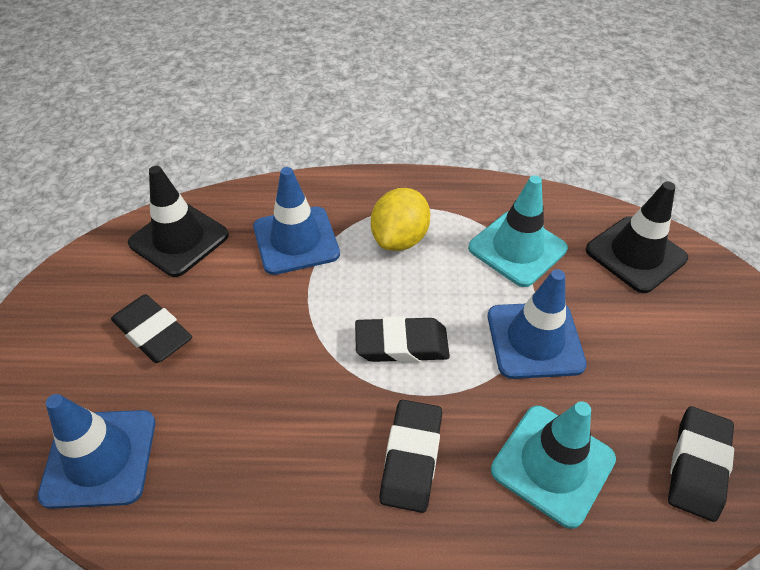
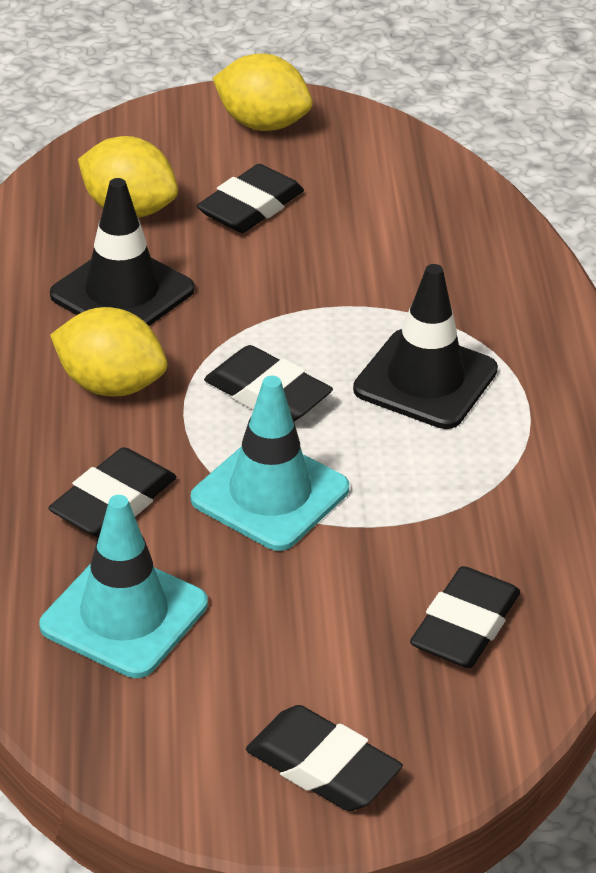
black eraser: [111,294,192,363] [355,316,450,363] [379,400,442,513] [668,406,734,522] = 4 -> [48,447,177,538] [197,164,304,233] [204,345,333,421] [246,705,403,811] [410,566,520,668] = 5
blue traffic cone: [38,394,155,509] [253,167,340,275] [488,269,587,379] = 3 -> none = 0
yellow lemon: [371,188,430,251] = 1 -> [50,307,167,397] [78,136,178,218] [212,53,313,131] = 3

